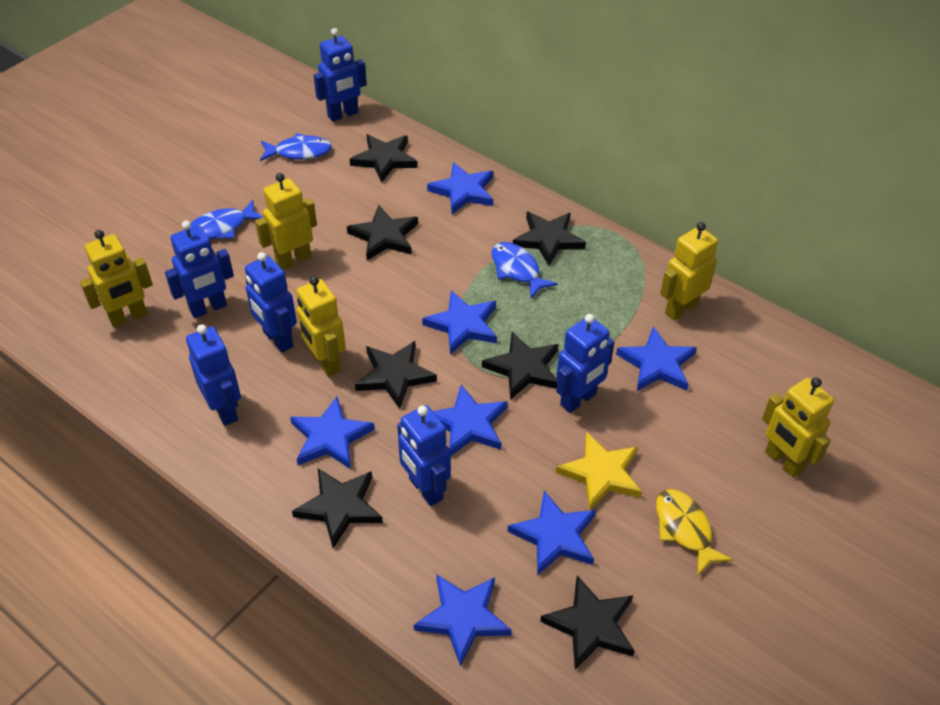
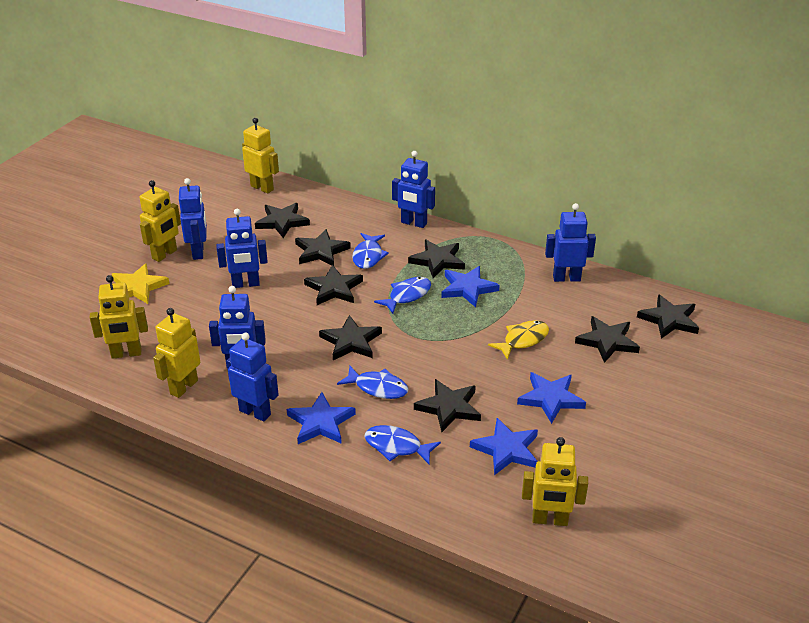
black star: [292,468,383,548] [347,205,418,260] [350,134,418,183] [355,341,437,409] [482,332,559,400] [513,212,586,266] [540,575,635,670] = 7 -> [255,203,310,238] [295,229,351,266] [304,265,363,305] [319,315,382,360] [408,239,465,278] [414,379,481,432] [575,316,640,363] [637,294,699,339] = 8
blue fish: [190,200,263,239] [260,133,332,161] [492,242,558,298] = 3 -> [337,366,408,399] [352,233,389,269] [364,425,441,465] [374,277,431,314] = 4
blue star: [290,397,375,469] [414,574,512,667] [422,291,497,355] [427,162,493,214] [433,385,507,456] [507,491,596,575] [616,326,697,391] = 7 -> [287,392,356,444] [441,266,500,307] [470,418,538,475] [517,372,586,424] = 4

